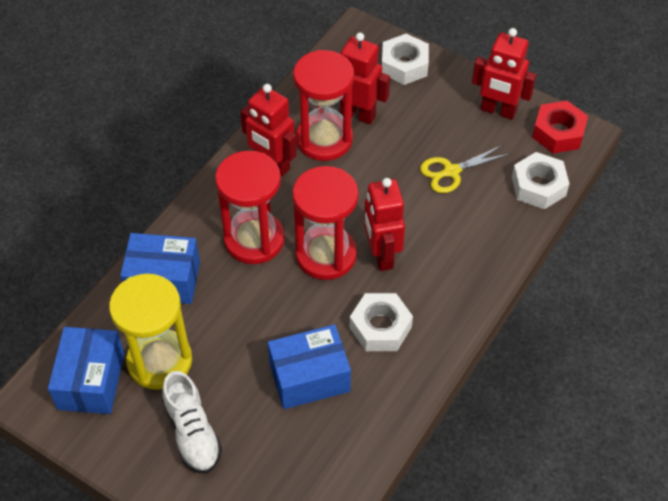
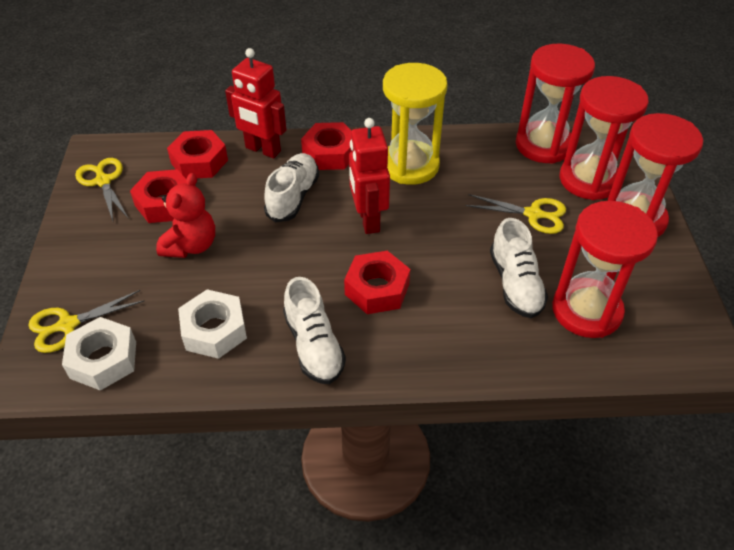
blue box: [48,327,124,414] [120,233,200,304] [268,324,351,409] = 3 -> none = 0
red hourglass: [215,151,285,264] [292,166,359,280] [293,50,354,161] = 3 -> [516,44,595,164] [552,201,658,338] [560,76,649,200] [607,113,703,237] = 4
red nut: [532,101,588,153] = 1 -> [130,169,186,223] [167,130,228,179] [301,122,352,170] [344,251,410,314] = 4
red robot: [240,84,297,177] [340,33,390,124] [364,178,405,271] [472,28,537,120] = 4 -> [225,48,287,158] [349,118,390,234] = 2
red teddy bear: none = 0 -> [156,173,215,258] = 1
white nut: [350,293,413,351] [382,34,429,85] [512,152,570,209] = 3 -> [62,317,136,391] [178,289,247,359] = 2
white shoe: [162,371,222,474] = 1 -> [264,153,319,223] [283,277,346,384] [490,218,548,318] = 3
yellow scissors: [420,145,510,193] = 1 -> [28,290,145,353] [75,158,129,221] [466,194,566,234] = 3

